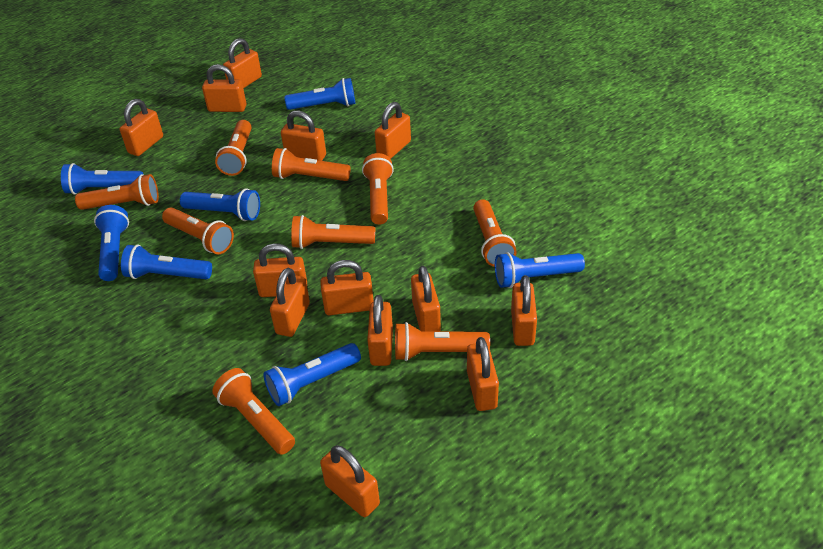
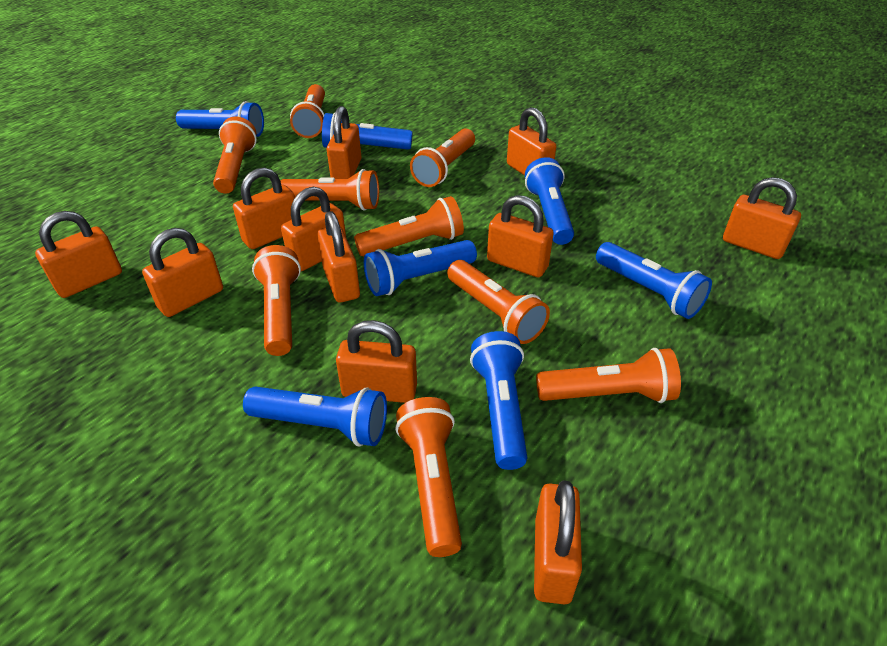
orange padlock: [120,99,163,156] [202,64,247,112] [223,38,262,88] [253,243,307,297] [270,268,310,337] [281,111,326,161] [320,260,374,315] [320,445,380,517] [367,295,393,366] [375,102,411,159] [411,266,441,331] [467,337,499,411] [511,275,537,346] = 13 -> [35,211,122,298] [142,228,223,317] [233,167,295,249] [281,186,346,271] [317,211,360,303] [327,106,362,179] [336,320,417,403] [487,195,554,278] [507,107,556,176] [534,480,582,604] [723,177,801,259] = 11

